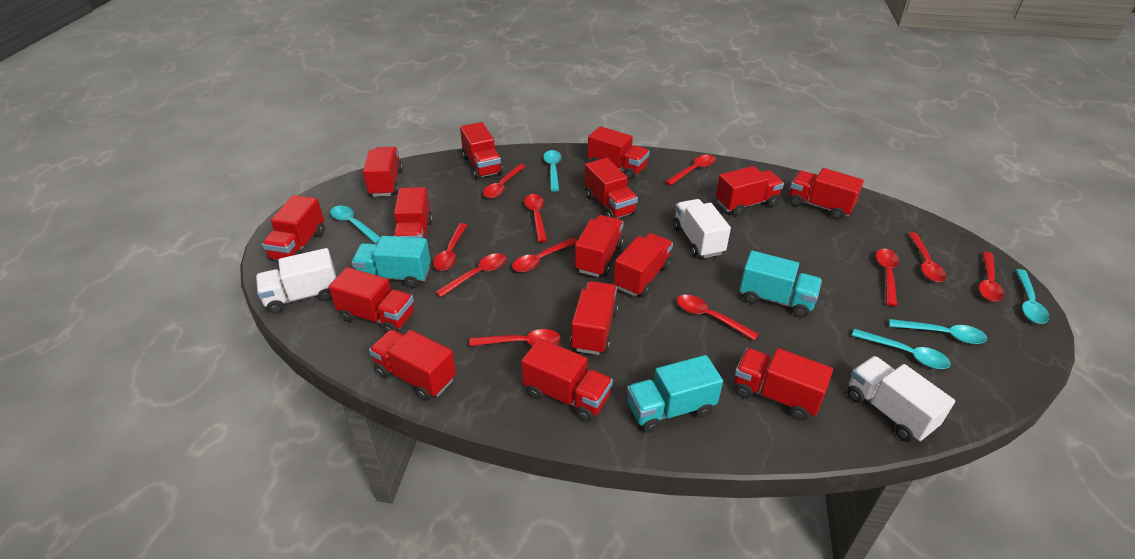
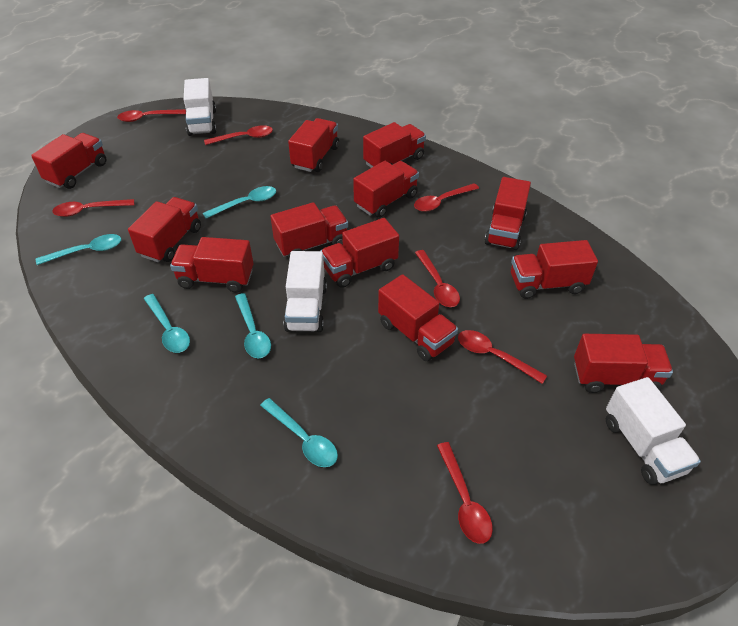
red spoon: [433,223,467,271] [436,253,506,297] [469,329,561,346] [483,164,526,198] [512,237,578,272] [524,194,547,242] [665,155,716,186] [677,295,759,340] [876,249,899,306] [908,232,946,282] [979,252,1004,302] = 11 -> [52,199,134,217] [117,109,186,122] [204,125,273,145] [414,183,479,212] [415,250,460,307] [437,442,493,544] [458,330,547,384] = 7
red truck: [262,195,325,261] [329,267,414,333] [363,147,403,197] [369,329,456,401] [394,187,433,248] [460,122,503,180] [521,338,613,422] [570,281,619,355] [575,215,624,277] [585,158,638,218] [588,126,650,180] [614,233,673,297] [716,166,784,216] [734,348,833,420] [789,168,864,220] = 15 -> [31,133,106,189] [128,197,201,262] [170,237,253,293] [270,202,348,259] [288,118,339,172] [320,218,399,288] [353,161,419,218] [363,122,426,168] [378,274,458,361] [485,177,531,250] [511,240,598,299] [574,334,673,393] = 12
turquoise truck: [351,236,431,288] [627,355,723,433] [739,251,822,318] = 3 -> none = 0

